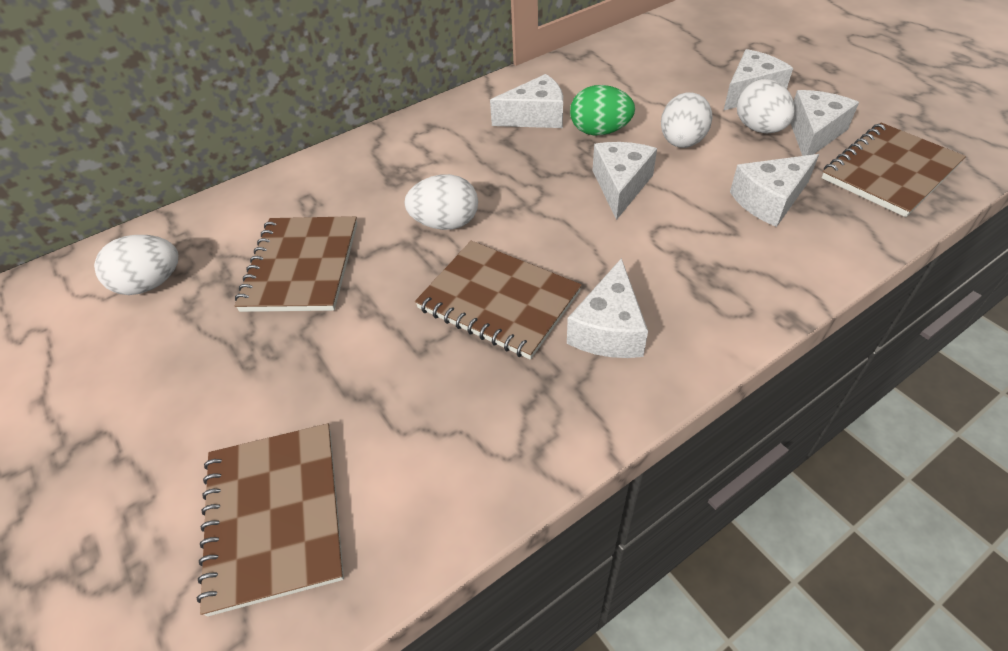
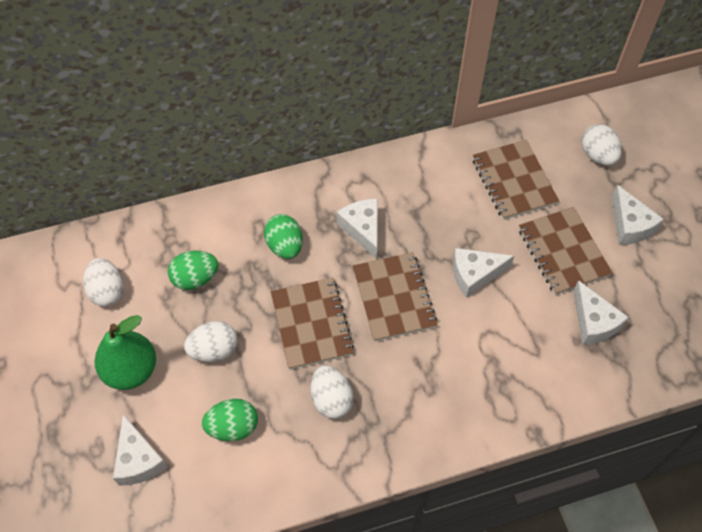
green egg: [570,85,635,135] = 1 -> [168,251,219,290] [202,399,258,441] [264,214,303,259] = 3
green pear: none = 0 -> [95,315,156,390] = 1
white cheese: [490,74,563,128] [567,258,648,358] [593,142,657,220] [724,49,793,110] [730,154,819,227] [791,90,859,156] = 6 -> [113,414,168,486] [337,198,378,259] [453,248,514,298] [573,280,629,345] [612,185,664,245] = 5

